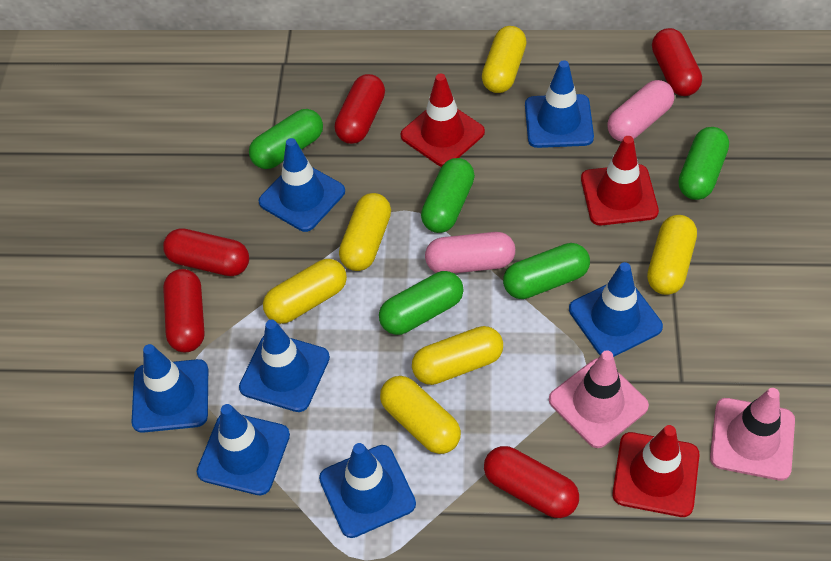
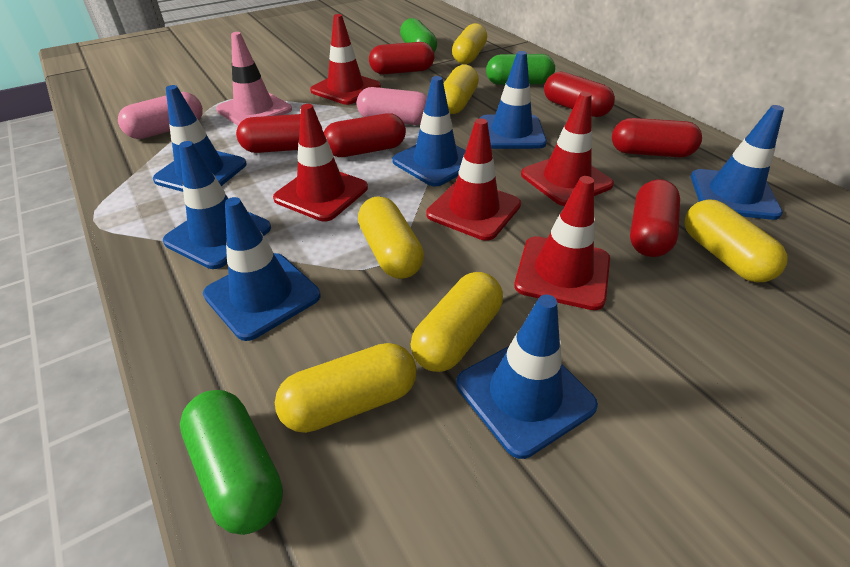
green capsule: [249,109,323,169] [379,271,464,335] [421,158,475,233] [503,243,590,299] [679,127,729,200] = 5 -> [180,390,283,535] [400,18,437,52] [486,54,555,85] = 3
pink traffic cone: [549,350,649,448] [710,388,795,481] = 2 -> [216,32,292,125] = 1
red capsule: [163,228,249,276] [163,269,205,352] [335,74,385,144] [484,446,579,518] [652,28,702,96] = 5 -> [236,114,322,153] [324,113,406,157] [369,42,434,74] [544,72,615,117] [612,118,702,158] [630,179,680,257] = 6
red traffic cone: [401,73,485,167] [581,136,659,225] [612,425,699,517] = 3 -> [273,104,368,222] [310,14,381,105] [426,118,521,241] [514,176,610,310] [521,92,614,206] = 5

